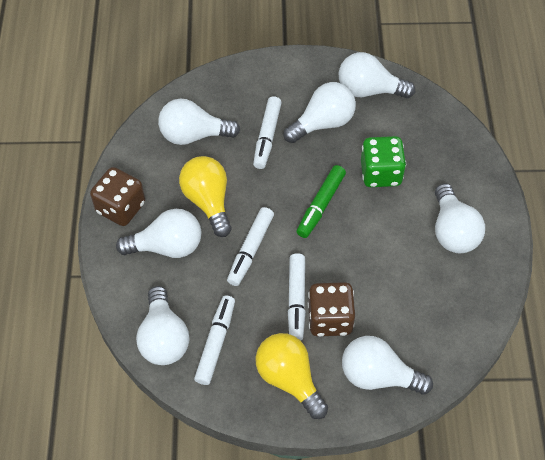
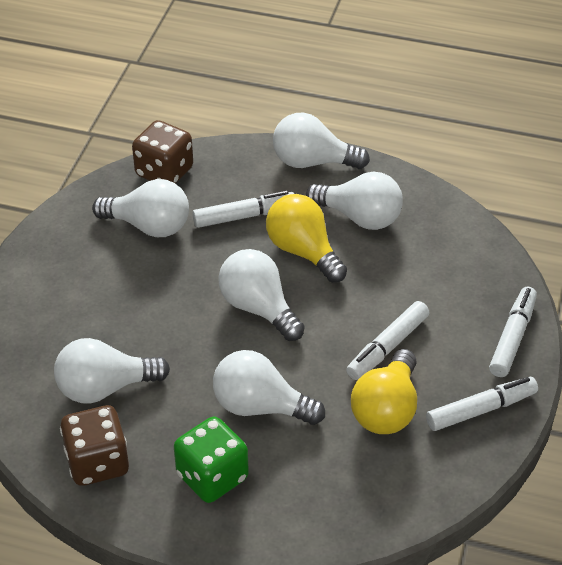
green marker: [297,165,346,238] = 1 -> none = 0
white light bulb: [116,209,201,258] [136,286,189,365] [158,98,240,145] [283,82,356,143] [339,52,415,98] [342,336,433,395] [435,183,485,254] = 7 -> [54,338,170,403] [92,179,189,237] [213,350,325,425] [218,249,305,341] [273,113,370,169] [306,172,403,230] = 6

